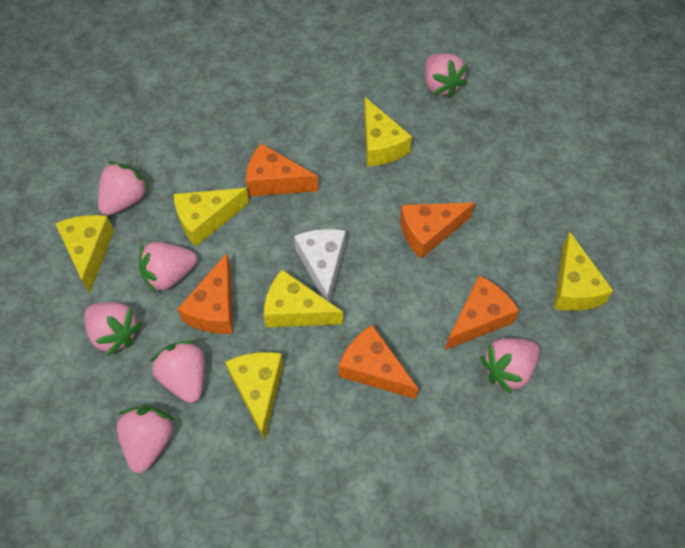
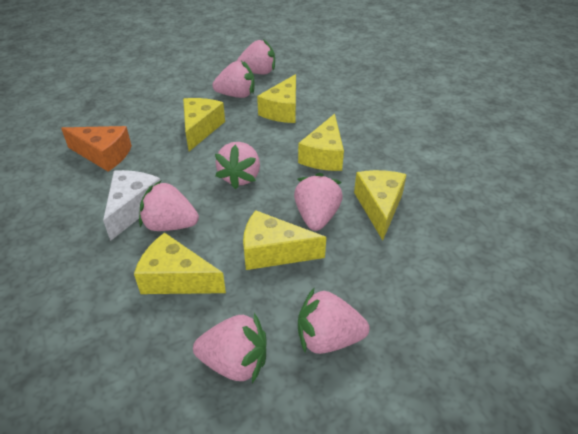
orange cheese: [178,253,233,334] [246,143,318,196] [339,325,418,399] [400,202,475,259] [445,276,519,350] = 5 -> [61,126,132,171] = 1

